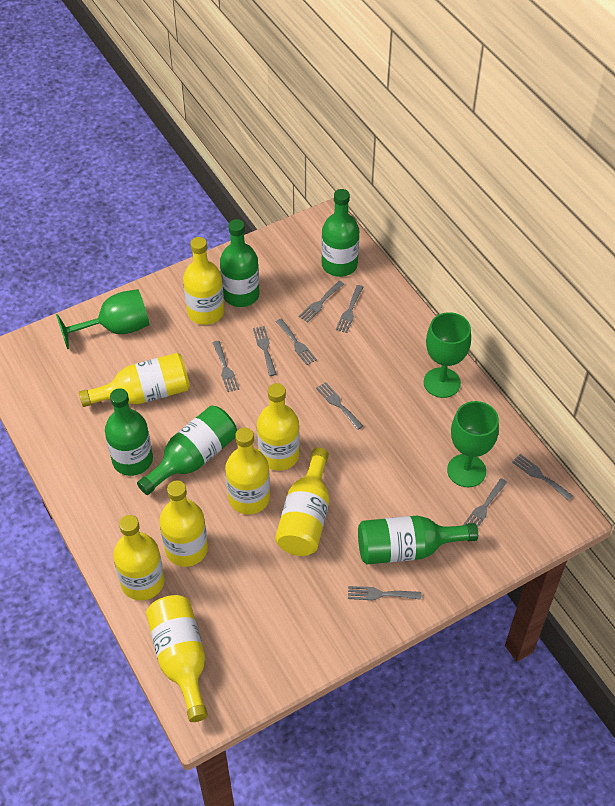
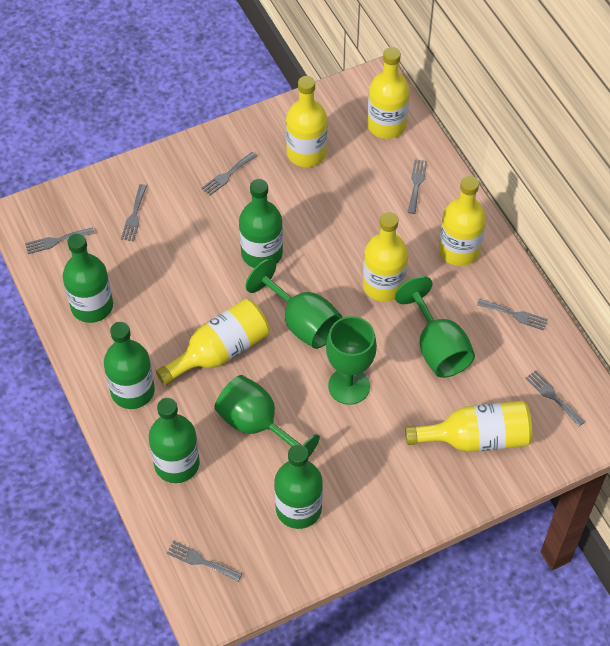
green goblet: [56,289,150,349] [424,312,471,398] [447,401,499,487] = 3 -> [214,375,320,458] [246,259,342,349] [326,316,377,405] [395,276,475,378] = 4
grey fork: [213,341,239,392] [253,326,277,376] [276,319,317,365] [298,281,344,323] [316,382,363,430] [336,285,363,333] [348,586,421,600] [463,478,507,528] [512,454,573,501] = 9 -> [25,228,94,254] [121,184,147,242] [167,541,242,582] [201,152,257,196] [408,159,427,214] [477,299,548,331] [525,370,585,427] = 7
yellow bottle: [79,353,190,407] [113,515,165,601] [146,595,208,722] [159,481,208,567] [183,237,224,325] [225,428,270,514] [257,383,299,471] [275,447,329,556] = 8 -> [156,299,270,386] [286,76,327,167] [363,212,408,302] [367,47,410,139] [405,401,532,452] [439,176,486,266] = 6

